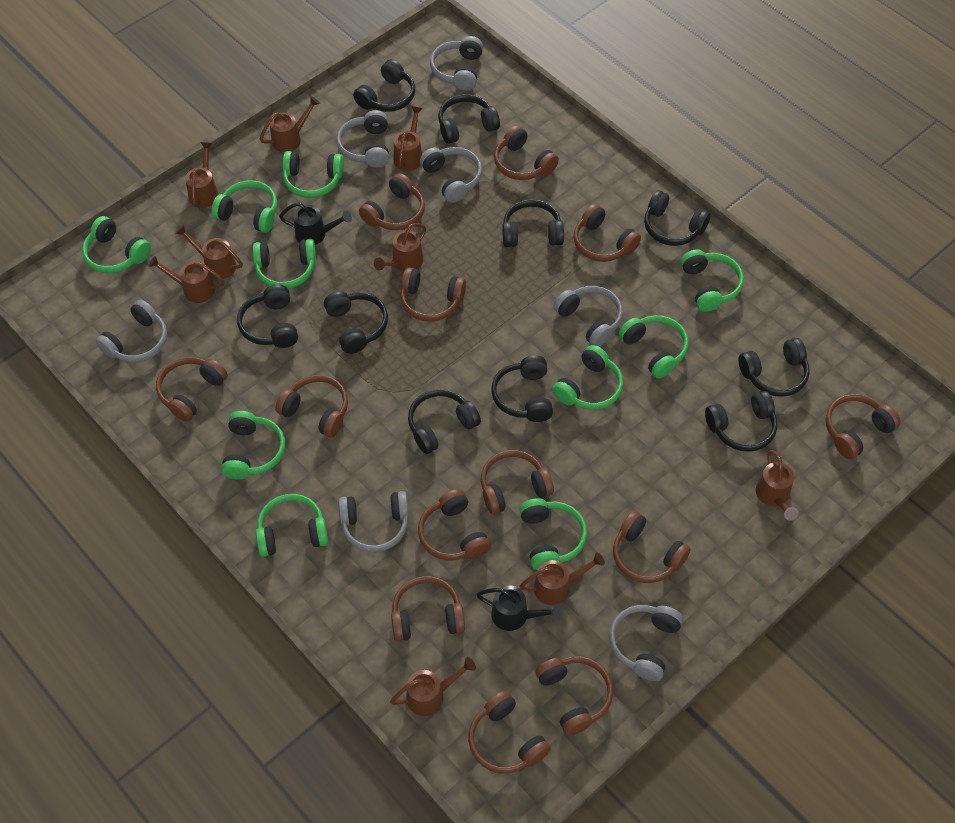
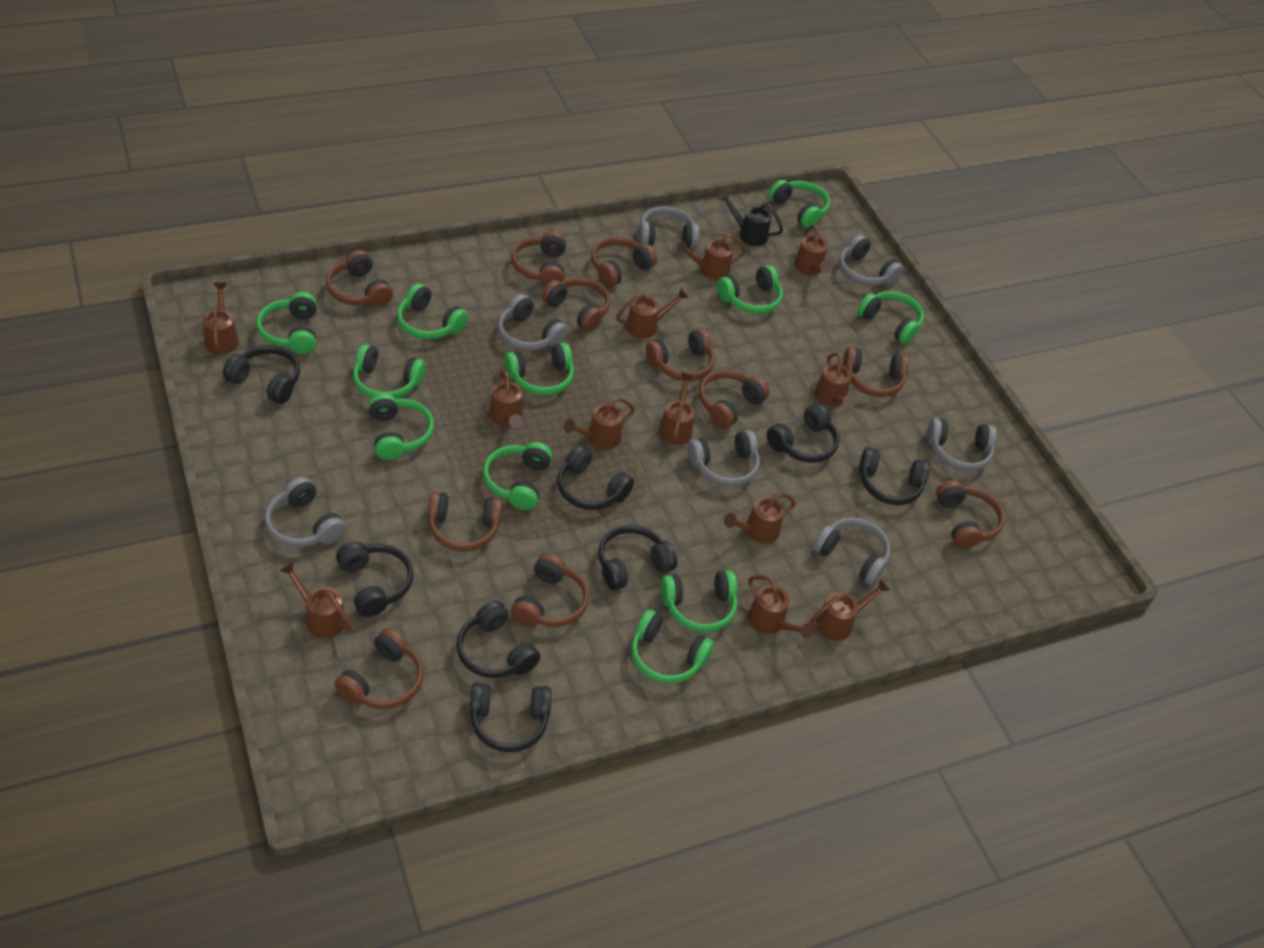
black headphones: [237,285,298,348] [324,291,388,354] [353,59,415,112] [408,389,481,454] [438,94,500,144] [491,355,553,422] [502,199,564,247] [644,190,711,246] [705,390,777,452] [738,338,810,397] = 10 -> [223,345,300,404] [336,542,414,617] [456,600,541,678] [470,683,551,752] [557,445,634,510] [598,525,678,590] [767,404,840,463] [859,447,930,505] = 8
black watering can: [279,202,352,245] [476,586,563,631] = 2 -> [719,192,783,246] = 1
brown headphones: [156,357,228,422] [275,375,348,438] [359,173,425,230] [391,576,465,642] [400,267,466,322] [418,489,491,561] [468,691,551,774] [481,450,554,514] [494,125,559,180] [535,656,613,736] [573,204,641,262] [613,511,691,583] [825,394,901,459] = 13 -> [326,250,393,307] [335,628,423,709] [428,492,503,551] [511,231,566,286] [511,553,589,627] [542,277,610,332] [591,237,657,287] [646,328,715,381] [699,370,770,429] [843,346,909,397] [936,481,1005,549] = 11
brown watering can: [148,256,225,303] [175,225,243,279] [185,142,219,208] [260,96,320,152] [374,223,426,271] [390,657,476,716] [394,106,423,171] [519,552,605,605] [755,450,798,521] = 9 -> [202,282,239,354] [280,562,352,638] [489,370,523,429] [564,398,635,449] [616,288,689,339] [659,373,695,445] [677,234,746,280] [724,492,796,544] [748,575,813,639] [794,225,832,275] [810,579,890,641] [815,353,856,408] = 12
green headphones: [82,216,151,273] [212,180,277,233] [221,411,285,480] [252,239,316,289] [256,494,328,557] [282,151,344,198] [520,498,587,570] [552,345,623,410] [619,315,688,379] [681,249,744,312] = 10 -> [256,292,317,354] [353,344,426,399] [368,393,434,460] [397,283,468,339] [483,442,552,510] [505,342,574,395] [631,609,714,684] [661,570,737,632] [717,265,783,314] [769,180,830,228] [857,291,924,344] = 11

